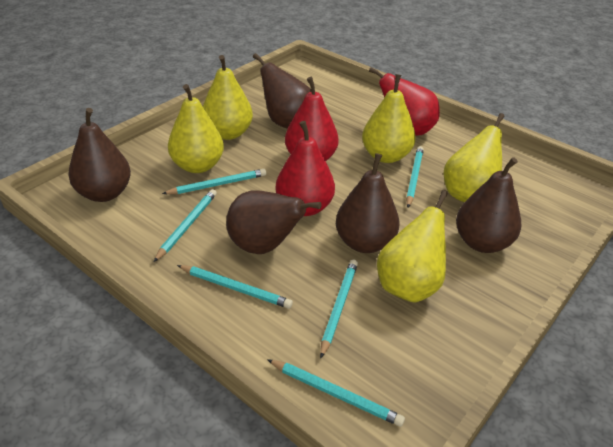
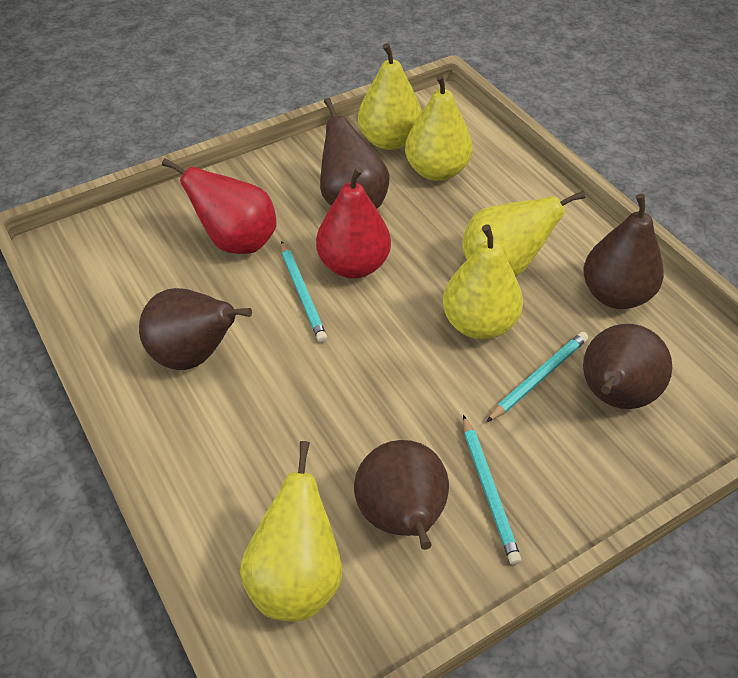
red pear: [275,121,335,216] [285,77,339,161] [369,67,440,136] = 3 -> [162,158,276,254] [316,166,391,278] = 2
turquoise pencil: [154,189,217,262] [162,169,266,194] [177,265,293,309] [267,359,405,427] [320,260,358,359] [406,146,424,208] = 6 -> [281,241,327,343] [463,415,522,565] [486,332,588,422] = 3

